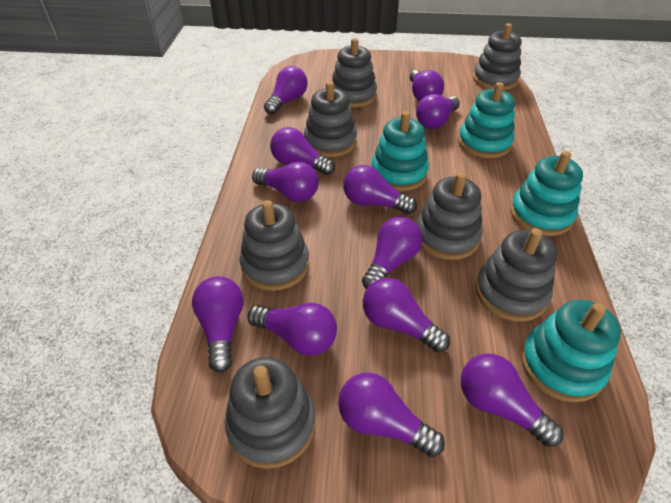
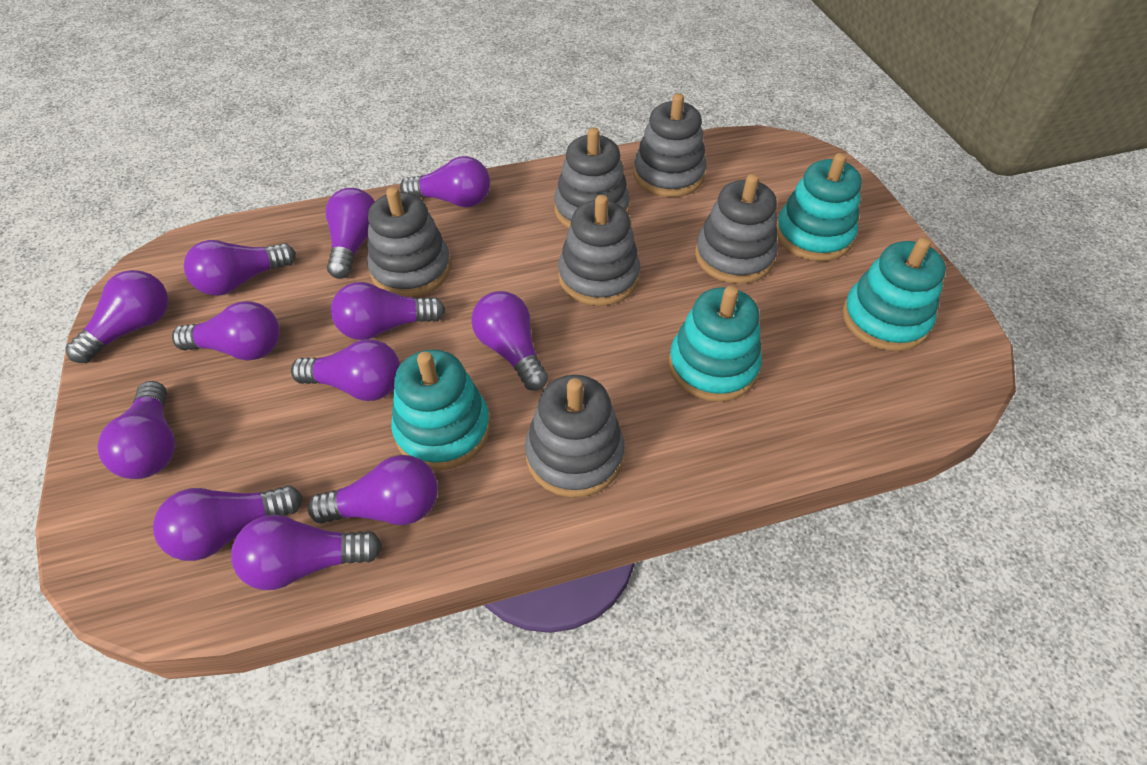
grey stacking toy: [225,357,316,469] [240,200,309,291] [304,81,357,157] [332,38,377,108] [416,172,482,260] [473,23,522,90] [475,228,557,322] = 7 -> [367,187,451,297] [525,375,625,498] [554,128,630,228] [558,195,640,306] [633,93,706,197] [695,174,778,284] = 6

